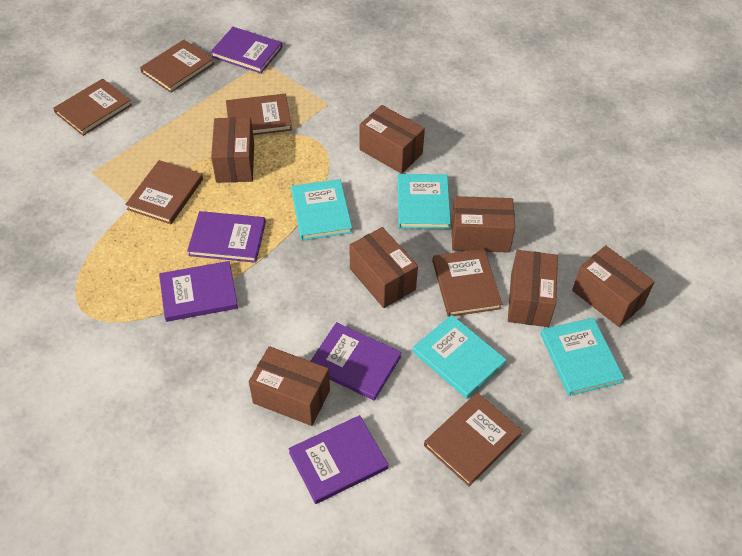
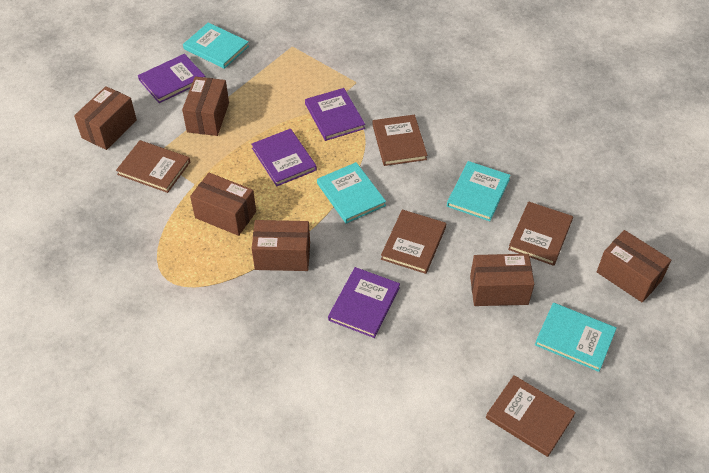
brown book: [53,79,132,136] [125,160,203,224] [140,40,214,93] [226,94,292,135] [424,393,523,486] [432,249,502,317] = 6 -> [116,140,190,193] [372,115,428,166] [381,210,446,274] [486,375,576,457] [508,201,573,266] = 5
brown box: [211,117,254,183] [249,346,330,426] [349,227,418,308] [360,105,425,174] [451,196,515,253] [508,250,558,327] [572,245,655,327] = 7 -> [74,86,137,150] [182,77,229,136] [190,173,256,236] [252,220,310,271] [470,254,534,306] [597,230,671,303] = 6
purple book: [159,261,238,322] [187,211,266,263] [211,27,282,73] [288,415,388,504] [311,322,402,401] = 5 -> [138,54,205,103] [251,129,317,187] [305,88,365,141] [328,267,400,338] = 4

